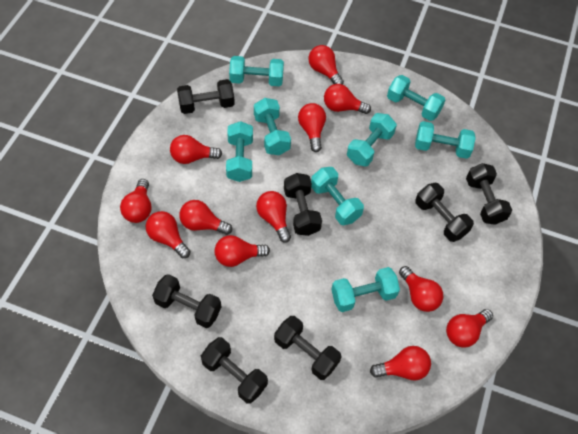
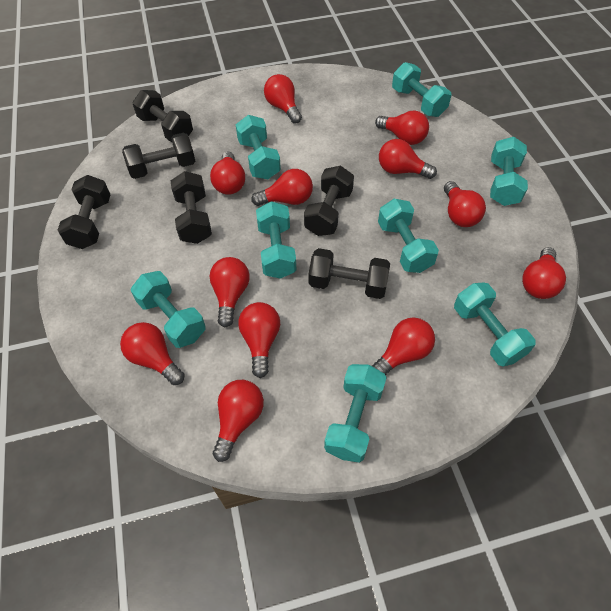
black dumbbell: [152,274,221,328] [177,79,235,114] [201,337,268,404] [274,316,341,380] [284,173,322,236] [415,183,474,242] [466,163,512,225] = 7 -> [58,175,111,249] [122,132,195,179] [133,90,193,142] [171,171,212,244] [304,165,354,236] [309,248,390,299] = 6

